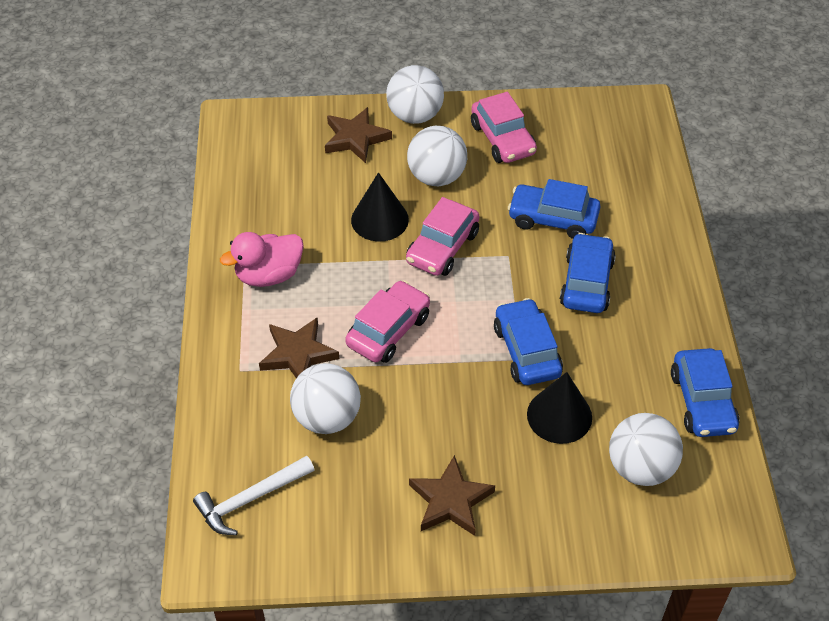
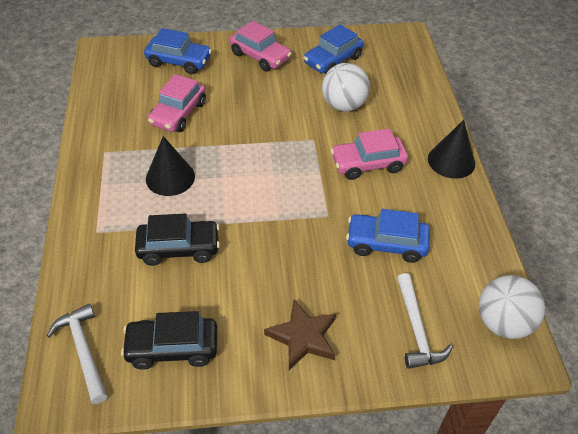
black car: none = 0 -> [121,311,217,370] [135,214,220,266] = 2
blue car: [494,298,563,385] [508,179,601,239] [560,233,616,313] [671,348,740,437] = 4 -> [144,28,212,74] [304,24,364,74] [346,209,430,263] = 3
brown star: [259,317,339,378] [325,107,392,163] [409,455,495,536] = 3 -> [264,300,336,370] = 1
pink duck: [220,232,304,287] = 1 -> none = 0
white ball: [290,363,361,434] [386,65,444,124] [407,126,467,186] [609,413,683,486] = 4 -> [322,63,370,111] [479,275,545,339] = 2
white hammer: [193,456,315,535] = 1 -> [47,304,107,404] [397,273,453,369] = 2

